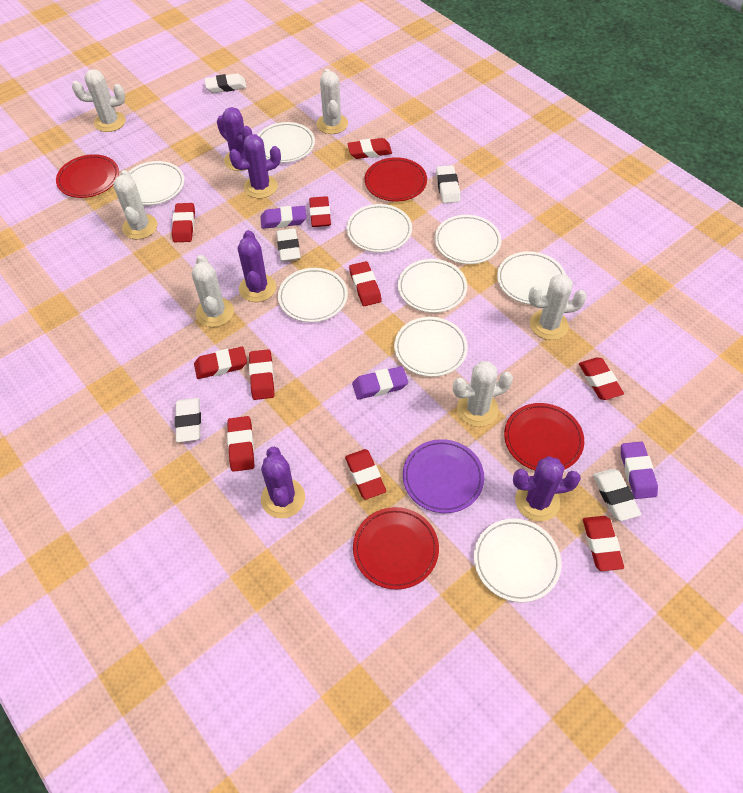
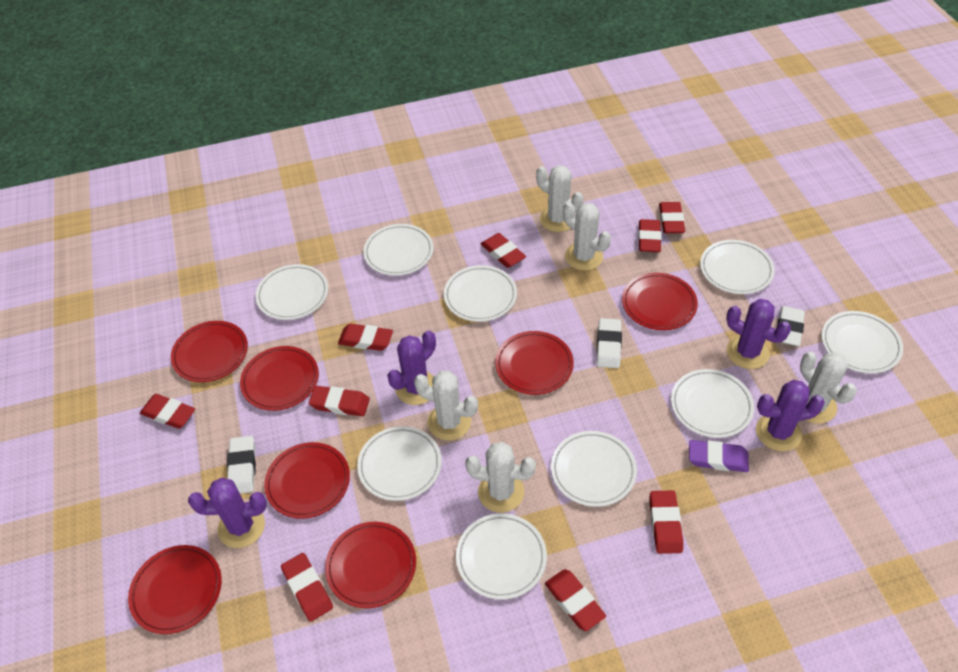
purple cactus: [217,107,252,171] [229,134,281,198] [238,230,276,302] [261,447,305,518] [513,456,581,522] = 5 -> [188,477,267,548] [387,331,436,405] [726,299,791,369] [756,380,825,451] = 4
purple eraser: [261,206,306,229] [352,366,408,399] [621,442,658,499] = 3 -> [689,440,749,472] = 1
purple plate: [403,439,484,513] = 1 -> none = 0
red eraser: [172,203,195,242] [194,347,247,379] [227,416,254,472] [249,349,274,400] [309,196,331,227] [345,449,386,500] [347,138,392,159] [349,261,382,306] [579,358,624,400] [583,516,624,571] = 10 -> [140,394,195,429] [281,553,333,622] [309,386,370,416] [338,324,393,351] [481,233,526,268] [545,569,606,631] [638,219,662,252] [650,490,683,554] [659,202,685,233] = 9
red plate: [56,154,119,198] [353,507,439,590] [365,157,427,202] [504,403,584,471] = 4 -> [128,545,222,634] [171,321,248,382] [240,346,319,411] [264,442,350,519] [325,522,416,608] [495,331,574,395] [622,272,698,330] = 7
white cactus: [72,69,126,132] [113,170,157,239] [192,255,234,327] [317,69,348,134] [453,361,513,427] [528,274,587,340] = 6 -> [414,371,478,441] [465,442,536,513] [536,165,584,232] [563,202,611,270] [800,352,857,424] = 5
white eraser: [175,398,201,442] [204,73,247,93] [276,228,300,261] [436,165,461,203] [593,469,641,521] = 5 -> [227,436,256,494] [597,318,622,368] [777,306,805,346] = 3

